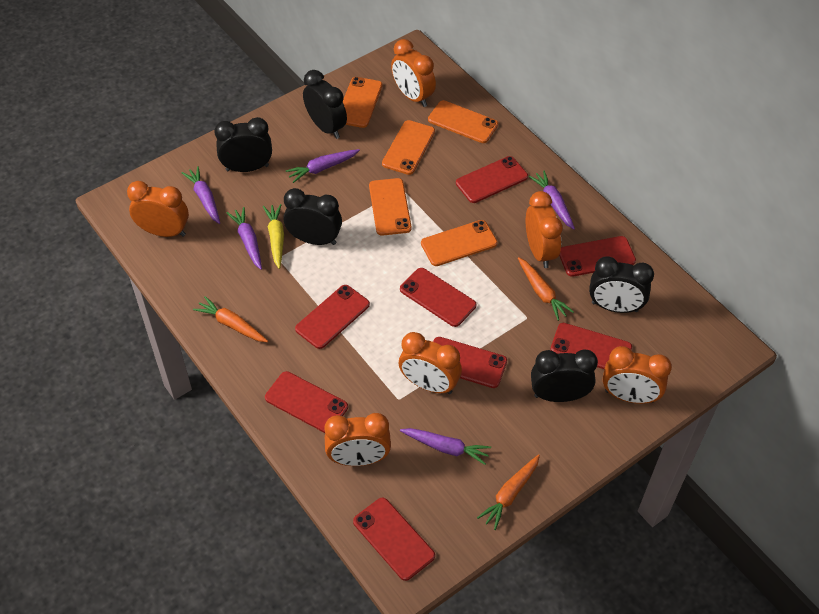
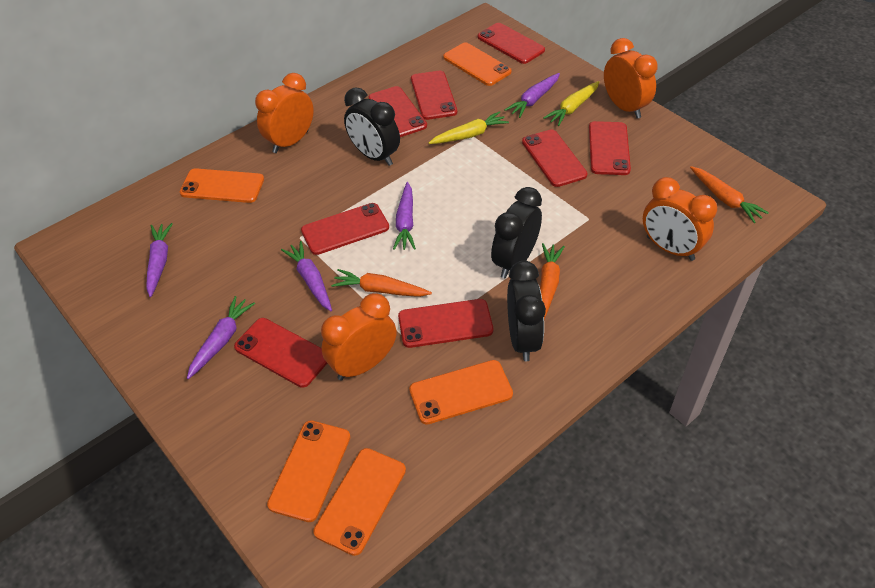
black clock: [214,117,272,172] [284,188,342,245] [303,70,347,139] [531,349,598,402] [589,256,654,313] = 5 -> [344,87,400,166] [491,187,542,278] [507,261,546,361] = 3
orange clock: [127,181,189,237] [324,413,391,466] [391,39,436,107] [399,332,462,394] [526,191,563,268] [603,346,672,404] = 6 -> [255,73,314,153] [321,293,397,380] [604,38,658,119] [643,177,717,261] = 4
yellow carrot: [263,204,284,269] = 1 -> [429,111,509,144] [543,81,599,126] = 2

